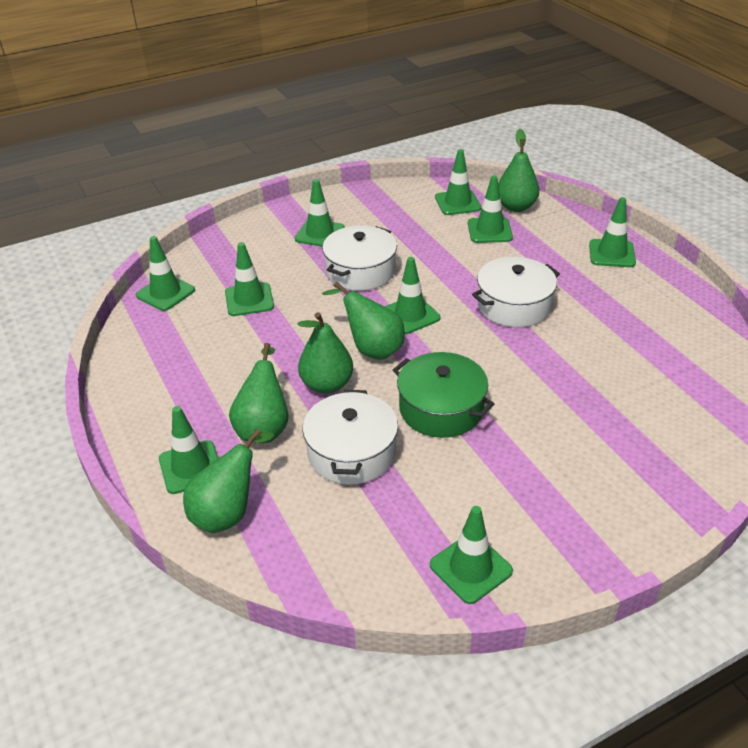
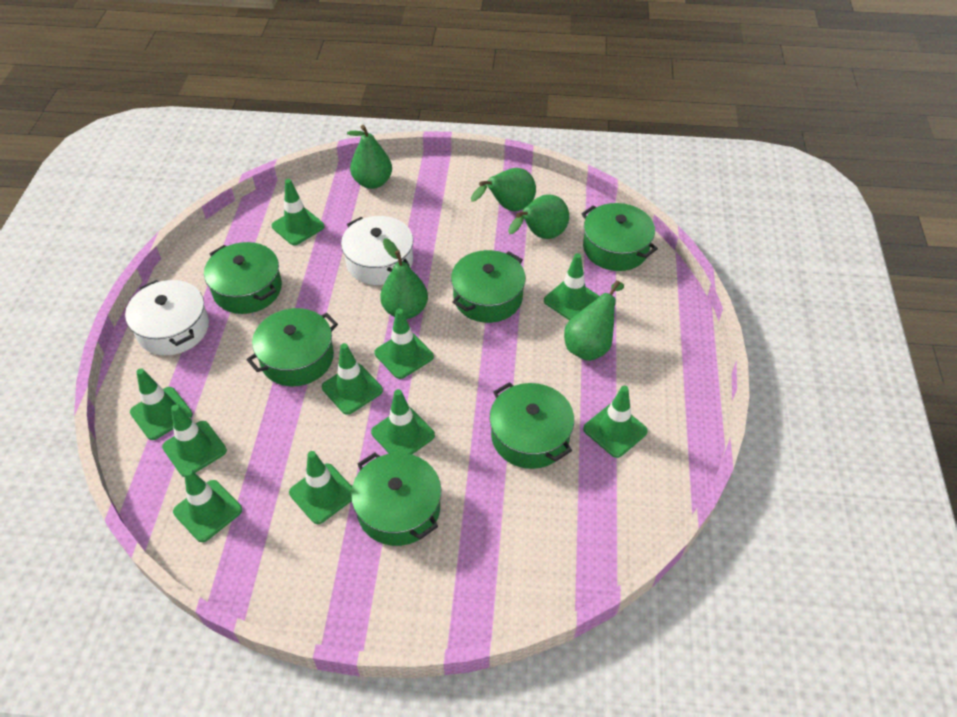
green pot: [393,352,494,438] = 1 -> [204,242,282,314] [246,308,338,386] [351,452,441,546] [451,250,526,323] [490,382,574,469] [582,203,658,271] = 6
green traffic cone: [136,236,195,311] [159,406,218,494] [225,242,274,316] [295,179,345,247] [384,257,440,334] [430,506,513,604] [435,149,481,215] [468,175,513,243] [589,197,636,267] = 9 -> [130,368,193,440] [162,405,227,477] [173,469,242,542] [272,179,325,245] [289,451,352,524] [322,343,383,415] [371,389,435,454] [374,309,434,379] [544,253,600,320] [583,386,648,458] = 10
white pot: [303,390,398,484] [322,225,397,291] [472,257,560,327] = 3 -> [125,280,209,355] [341,216,413,285] = 2

